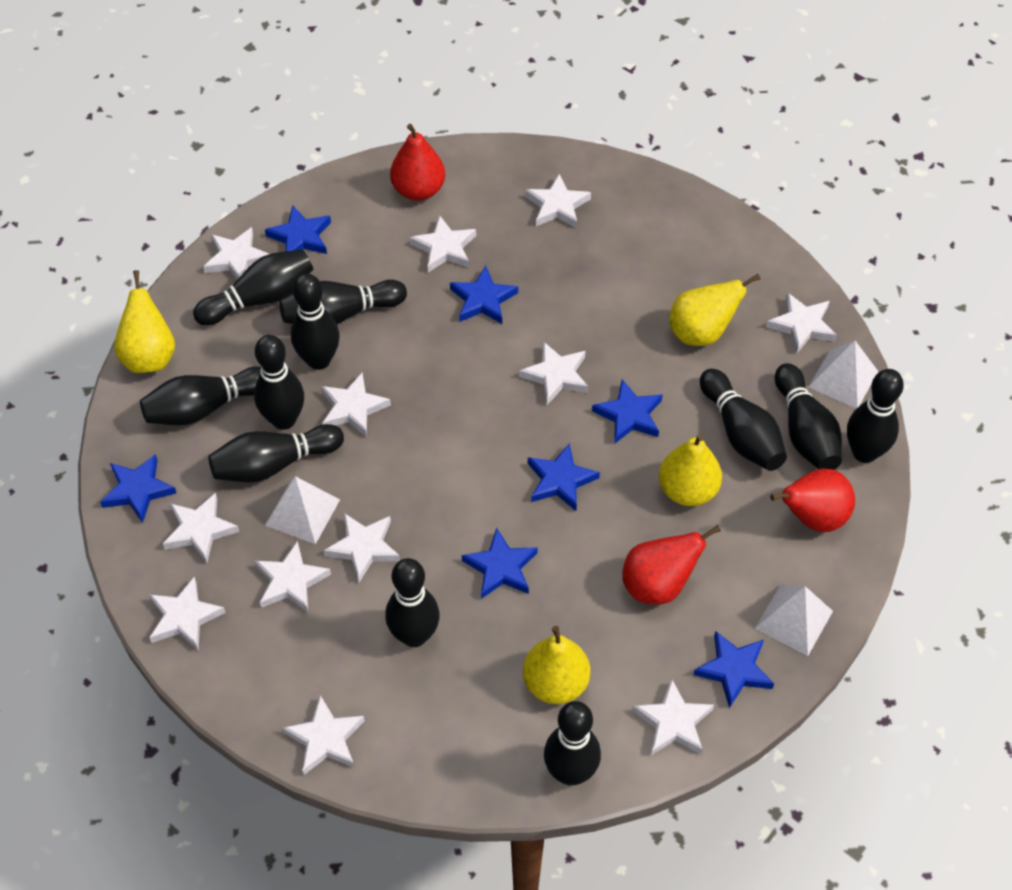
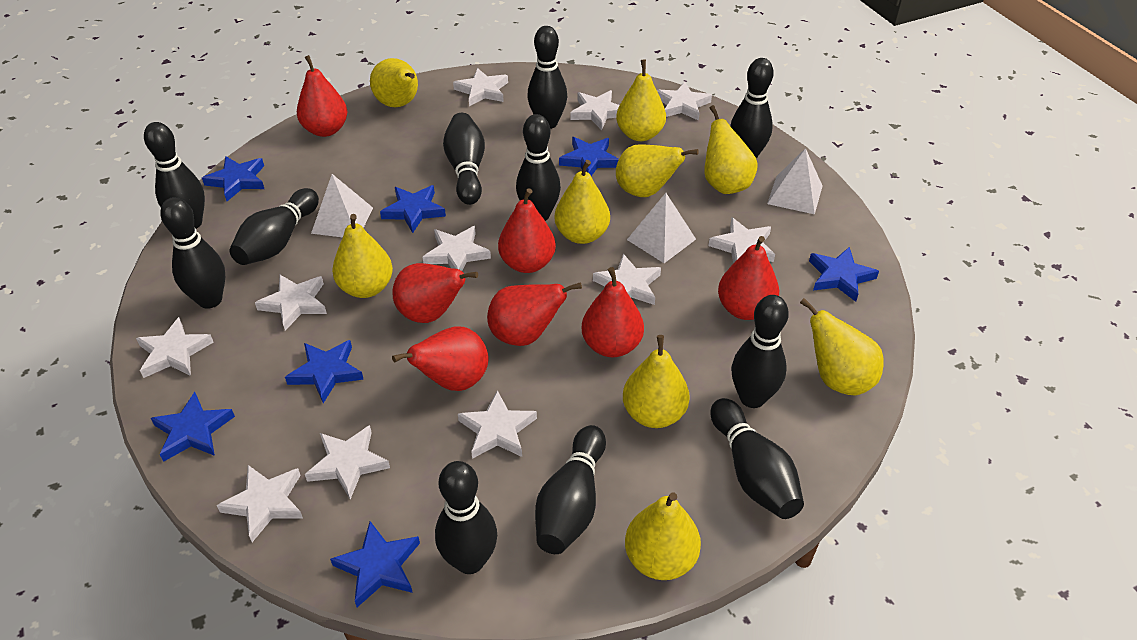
red pear: [390,124,445,201] [622,525,721,605] [770,469,855,532] = 3 -> [297,55,347,137] [392,263,478,323] [392,326,488,391] [487,282,582,346] [498,188,556,273] [582,267,644,357] [718,236,779,320] = 7
white star: [149,577,226,650] [163,493,239,563] [203,227,269,280] [255,541,331,612] [283,695,365,775] [321,373,391,437] [324,513,400,582] [410,215,476,272] [519,341,588,405] [525,174,591,228] [633,679,714,755] [766,292,837,354] = 12 -> [136,317,213,378] [217,465,303,542] [255,275,327,331] [305,425,390,499] [423,226,491,271] [453,68,508,106] [458,390,537,459] [570,90,620,130] [593,254,661,305] [657,82,712,121] [709,218,775,263] = 11
yellow pear: [114,270,175,373] [523,626,590,704] [659,434,722,506] [669,274,761,346] = 4 -> [332,214,393,298] [370,58,418,107] [555,160,610,244] [616,59,666,141] [616,144,699,197] [623,335,690,428] [625,493,701,580] [704,105,758,194] [800,298,883,395] = 9

